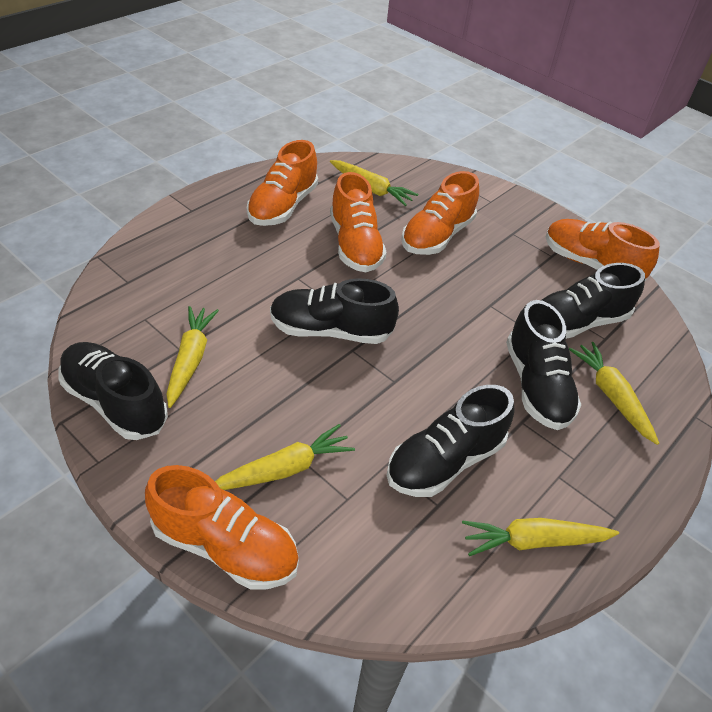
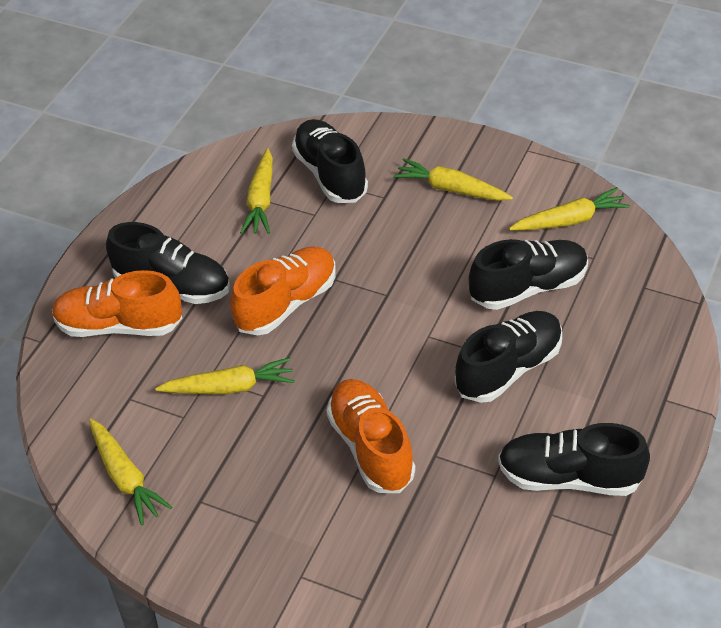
orange shoe: [145,465,299,589] [247,140,318,226] [330,172,387,272] [401,171,479,255] [546,219,660,281] = 5 -> [52,270,182,337] [230,247,336,335] [326,379,415,493] = 3

